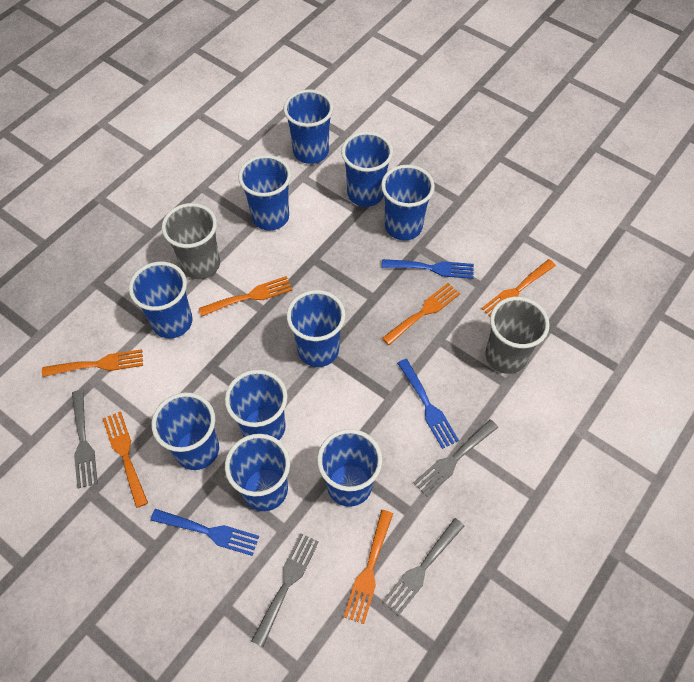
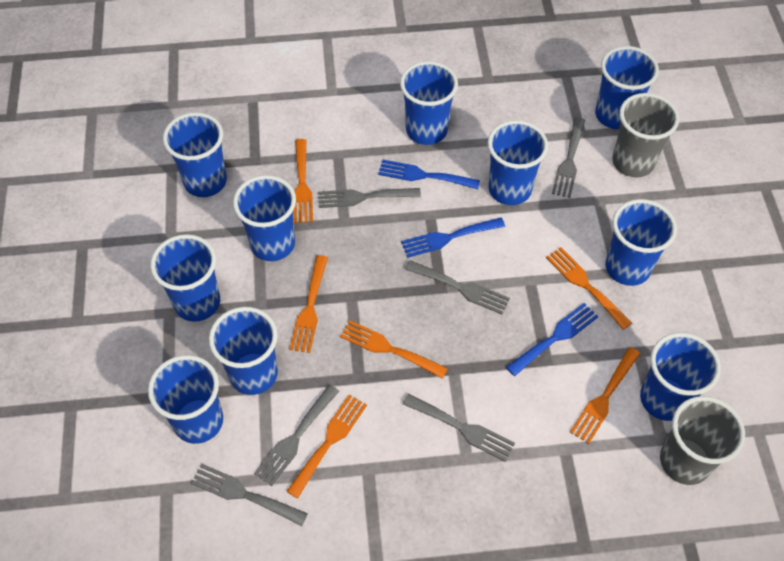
grey fork: [72,390,98,488] [252,533,319,647] [382,518,464,616] [413,420,498,497] = 4 -> [191,464,308,526] [254,385,339,486] [318,188,421,208] [403,394,515,462] [405,260,510,314] [552,117,585,198] = 6

